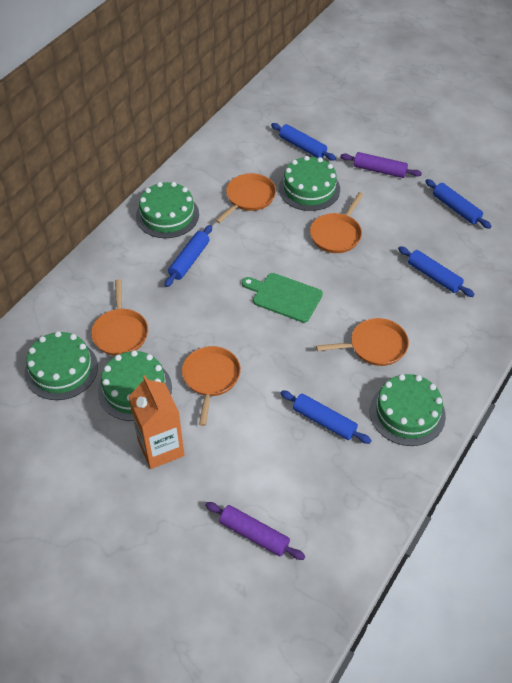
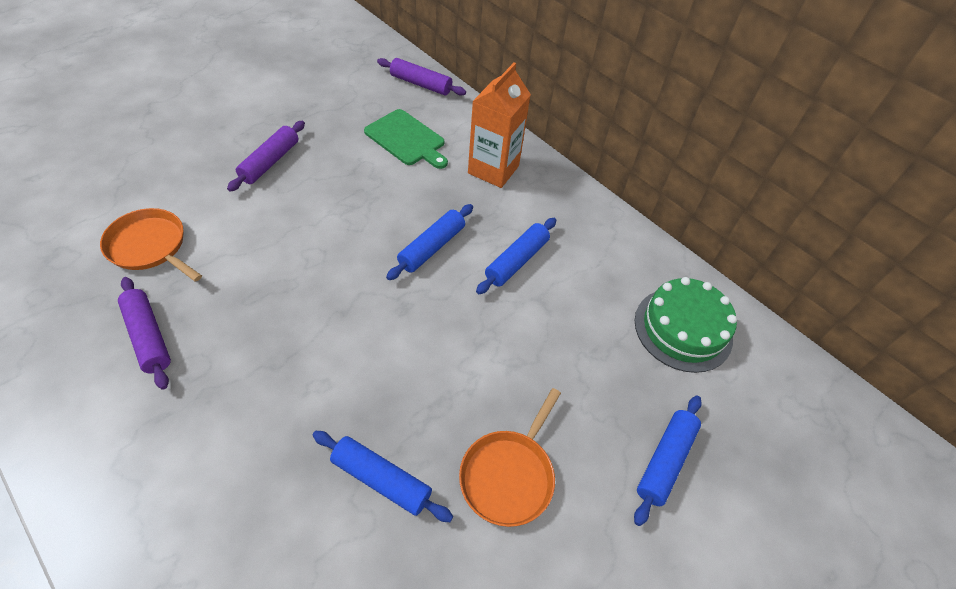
blue rolling pin: [165,225,212,287] [271,123,336,161] [280,391,372,444] [398,246,475,297] [425,179,492,229] = 5 -> [312,431,453,522] [386,204,473,280] [476,218,556,294] [634,396,702,526] = 4
green cake: [25,331,98,400] [98,350,172,421] [136,182,199,238] [279,156,340,211] [370,374,446,446] = 5 -> [635,277,737,373] = 1
orange pan: [91,279,148,356] [182,346,241,426] [215,173,276,223] [310,192,364,253] [316,318,409,366] = 5 -> [100,208,202,282] [459,388,561,527] = 2
purple rolling pin: [205,502,305,560] [340,152,422,178] = 2 -> [118,277,171,390] [227,121,305,192] [377,58,466,96] = 3

